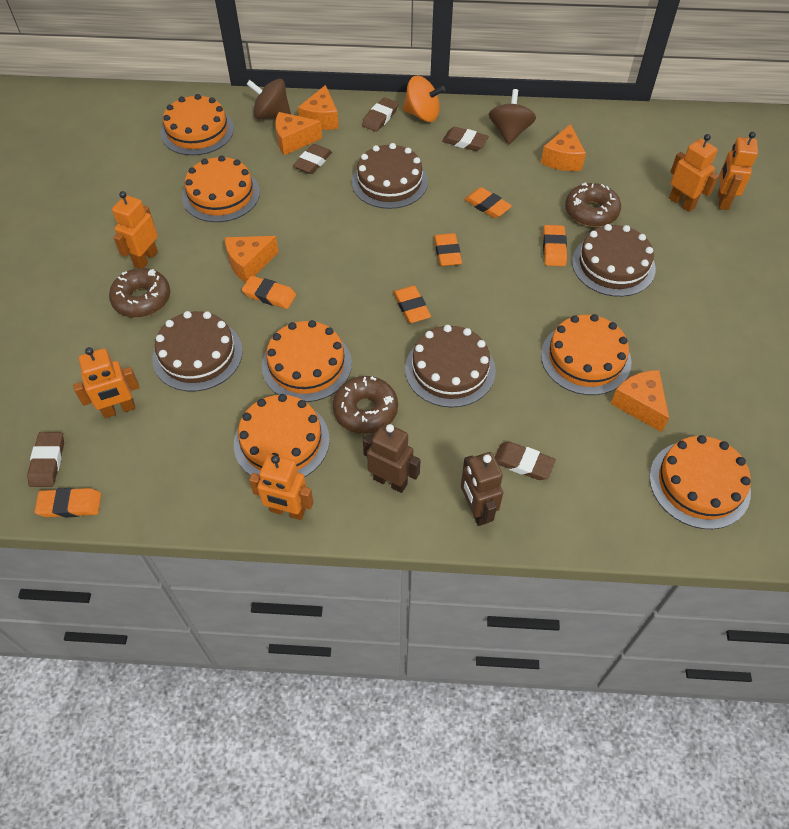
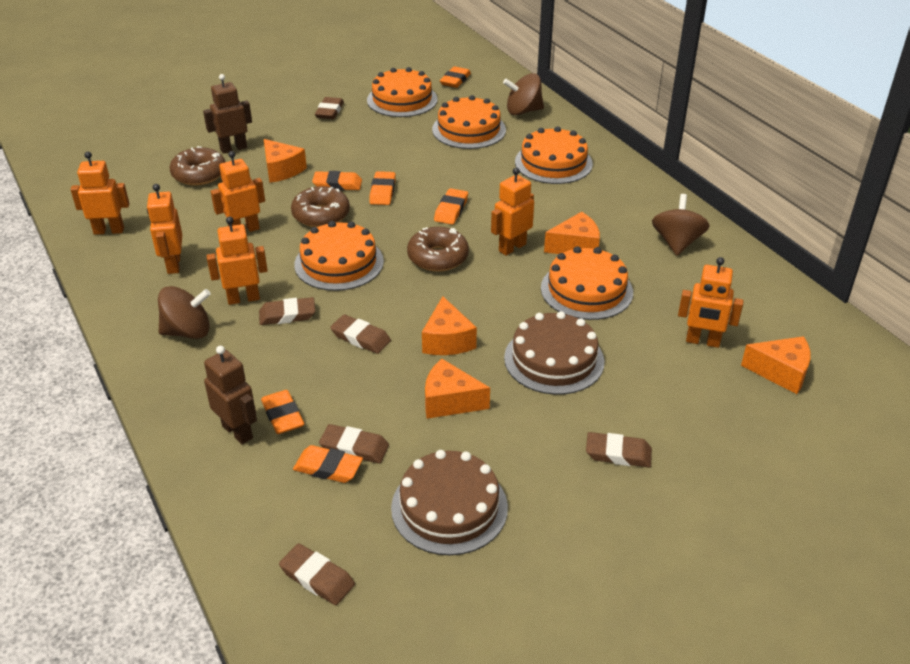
brown cake: [152,311,243,391] [352,143,428,209] [405,325,496,408] [572,224,656,297] = 4 -> [391,450,508,555] [504,311,605,395] = 2
brown eraser: [27,432,64,487] [293,144,332,174] [362,97,398,132] [442,127,489,151] [495,442,556,480] = 5 -> [259,297,315,325] [279,543,355,605] [315,97,344,119] [319,424,389,463] [330,315,391,354] [586,432,652,467] = 6
brown spinning top: [247,79,291,119] [489,89,536,145] = 2 -> [158,286,211,339] [503,73,544,115] [652,194,709,256] = 3
orange cake: [161,94,234,155] [182,155,260,222] [234,394,330,477] [262,320,352,402] [541,314,632,395] [649,435,751,529] = 6 -> [294,221,384,291] [367,67,438,117] [432,95,506,149] [515,126,593,184] [541,246,633,320] = 5
orange robot: [73,347,140,418] [112,191,158,268] [249,454,314,520] [669,134,719,212] [718,132,758,210] = 5 -> [71,152,130,235] [147,184,182,274] [207,217,268,305] [211,151,265,232] [491,168,534,256] [678,257,743,348] = 6
orange spinning top: [403,76,445,122] = 1 -> none = 0

